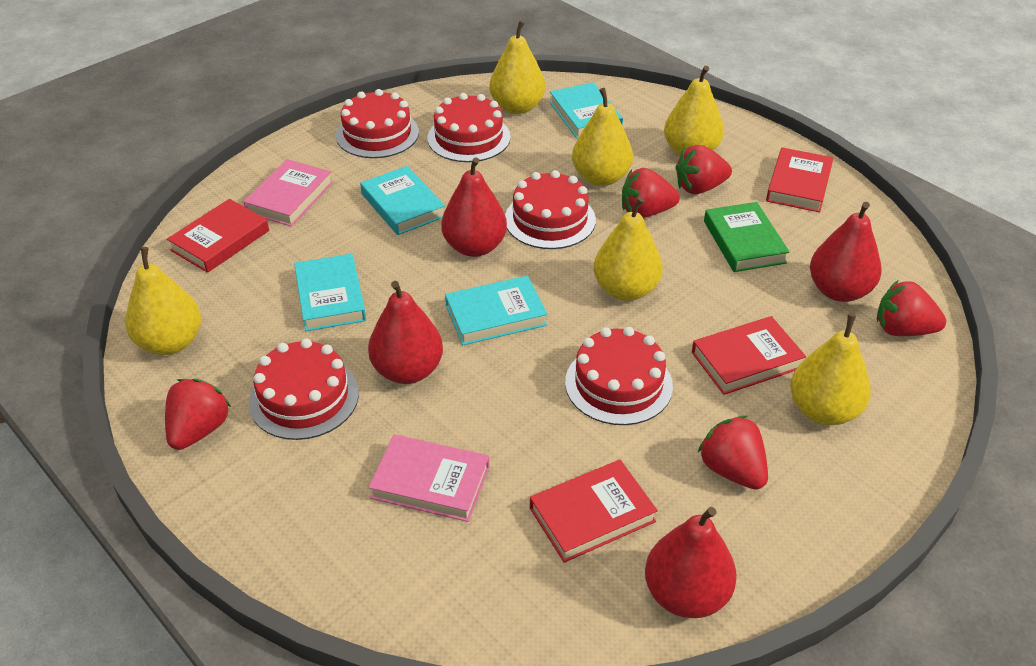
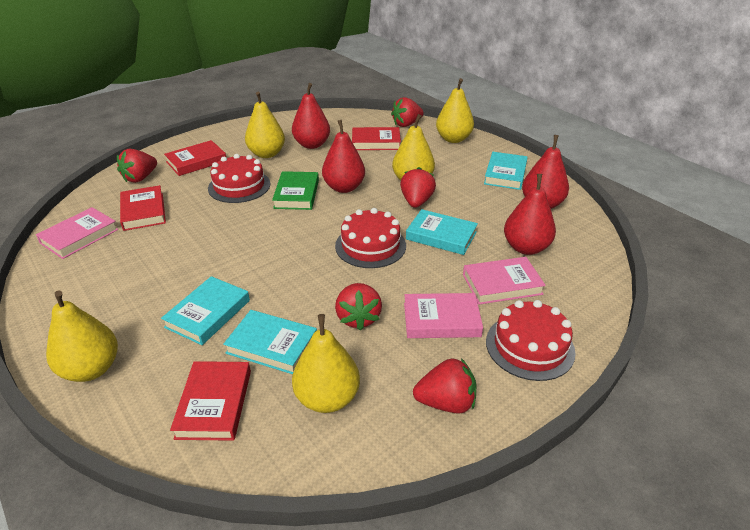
pink book: [243,159,333,227] [369,434,489,522] = 2 -> [36,207,118,259] [404,293,483,338] [463,257,546,305] = 3
red cake: [249,339,359,440] [336,89,419,158] [427,93,511,162] [505,170,596,249] [565,327,673,425] = 5 -> [208,154,270,203] [335,208,406,268] [486,300,576,381] = 3
yellow pear: [125,247,201,355] [490,20,545,114] [572,88,633,186] [594,197,663,301] [664,66,724,156] [790,314,871,425] = 6 -> [46,290,118,382] [245,92,285,158] [292,314,360,413] [392,114,435,180] [436,78,474,143] = 5

